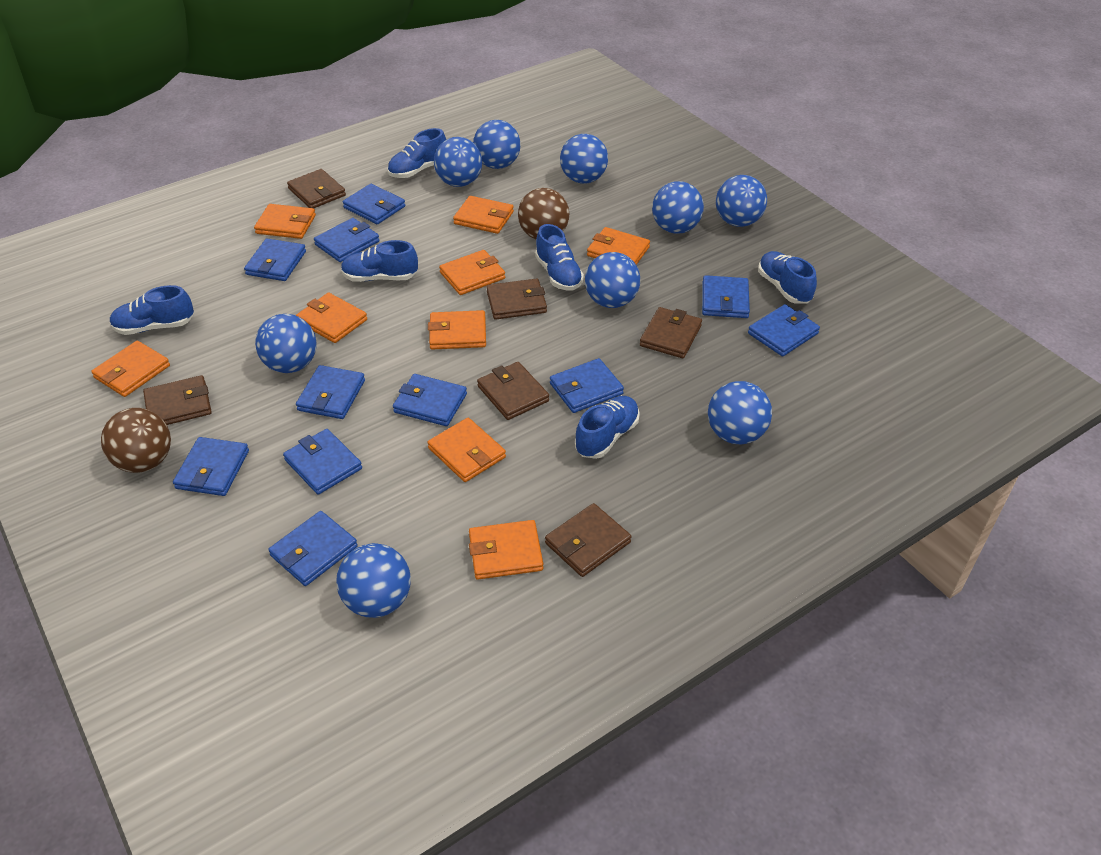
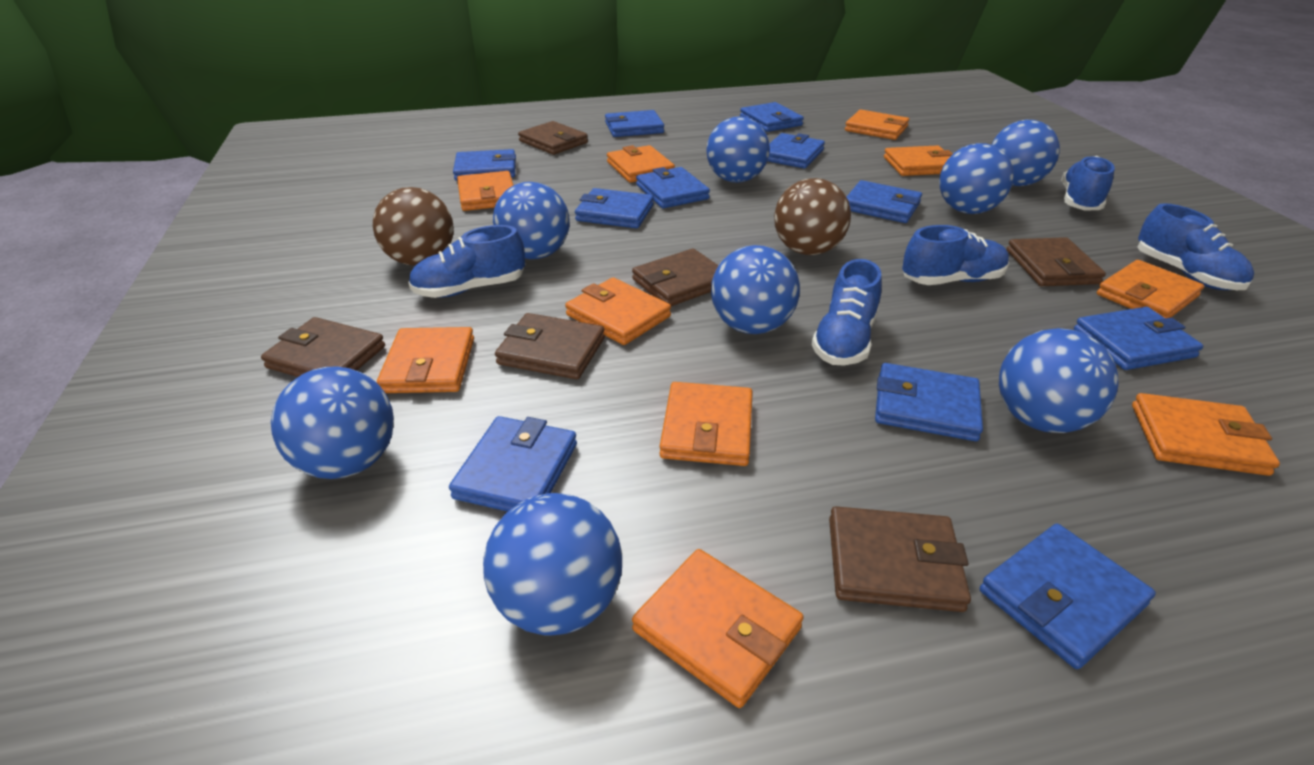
blue ball: [255,314,317,373] [336,543,411,618] [434,137,482,187] [473,120,521,169] [560,134,608,184] [585,252,640,308] [652,181,704,234] [708,381,772,444] [716,175,767,227] = 9 -> [271,366,394,479] [483,493,622,636] [493,182,570,259] [706,116,770,183] [711,245,800,334] [939,143,1014,214] [992,120,1060,186] [999,328,1119,433] = 8
blue shoe: [110,285,194,335] [341,240,418,282] [387,128,446,178] [535,224,584,291] [575,396,640,459] [758,251,817,304] = 6 -> [408,225,525,298] [811,259,882,365] [902,225,1009,285] [1062,156,1115,210] [1137,203,1254,290] = 5
orange wallet: [91,341,170,397] [254,204,316,239] [296,293,367,343] [427,418,506,482] [428,310,486,350] [439,250,505,295] [453,196,514,234] [469,520,543,579] [587,227,650,265] = 9 -> [377,327,474,393] [457,171,514,211] [565,278,671,345] [607,145,675,183] [632,549,804,708] [660,382,753,466] [845,110,909,140] [884,146,953,176] [1097,260,1204,318] [1132,393,1280,476] = 10

